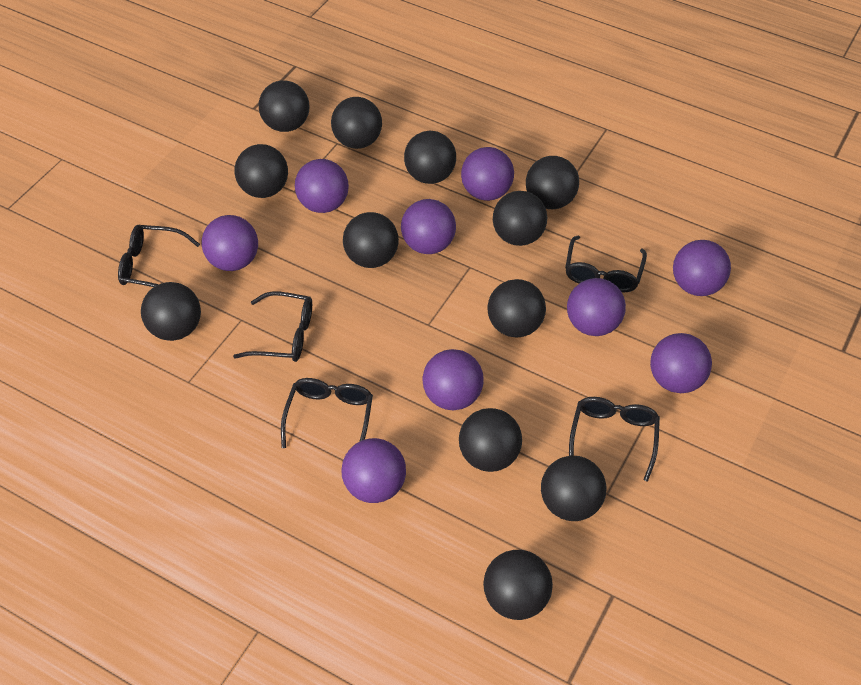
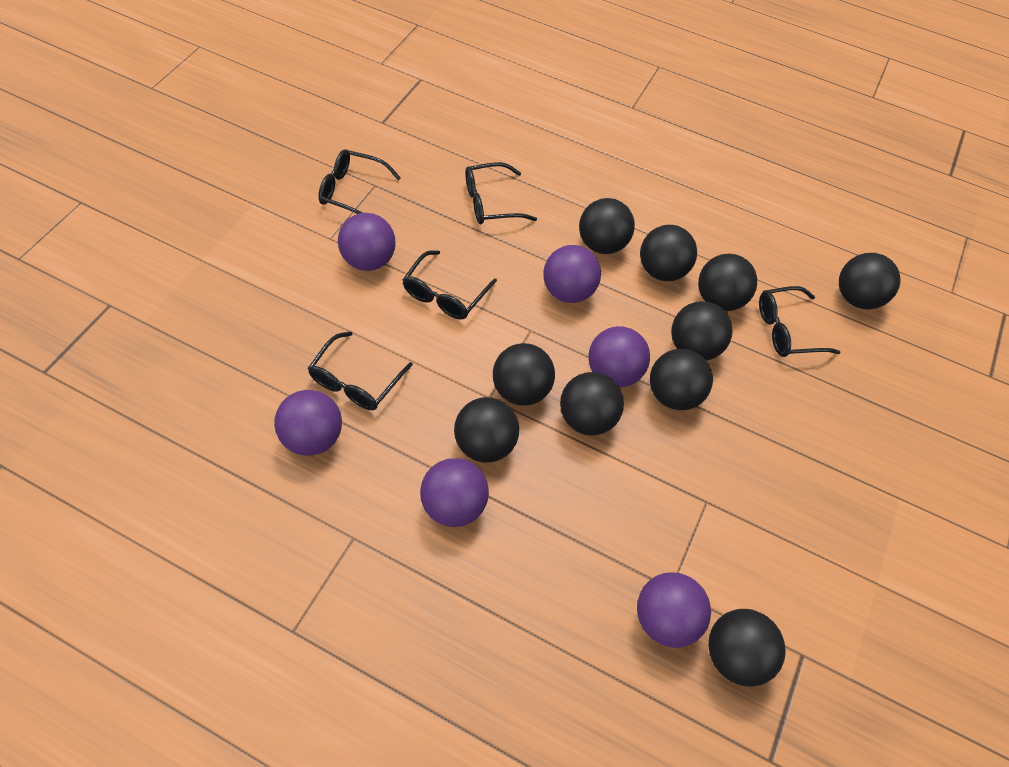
black ball: [141,282,201,341] [234,144,288,198] [259,80,309,132] [331,97,382,149] [343,212,399,268] [404,131,456,184] [459,408,522,472] [483,550,553,620] [487,279,546,338] [493,191,547,246] [526,156,579,209] [541,456,606,521] = 12 -> [454,397,519,463] [493,343,555,406] [560,372,624,435] [579,198,635,254] [640,225,697,281] [650,349,713,410] [671,301,733,361] [698,253,757,311] [708,609,786,687] [839,253,901,309] = 10
purple ball: [202,215,258,271] [295,159,349,213] [341,438,406,503] [401,199,456,254] [422,349,484,410] [461,147,514,201] [567,278,626,336] [650,333,712,393] [673,240,731,296] = 9 -> [274,390,342,456] [338,213,396,271] [420,458,489,527] [543,245,601,303] [589,326,650,387] [637,572,711,648] = 6

